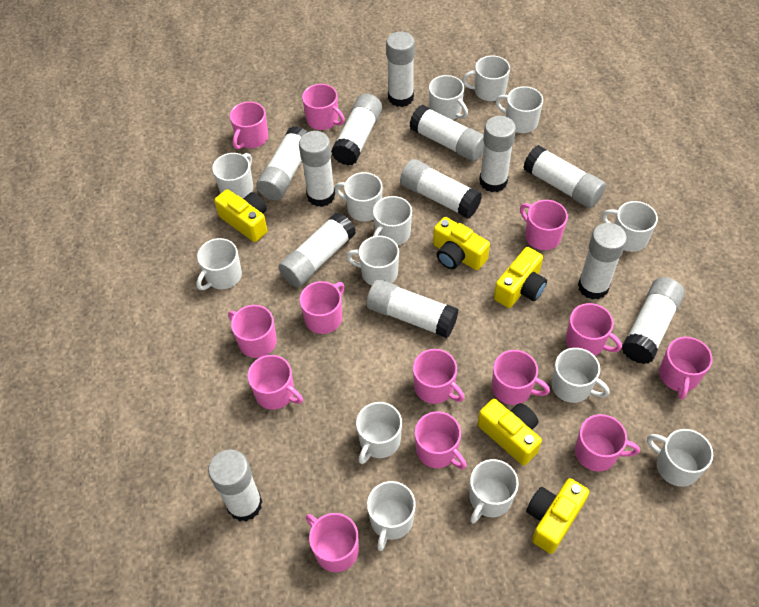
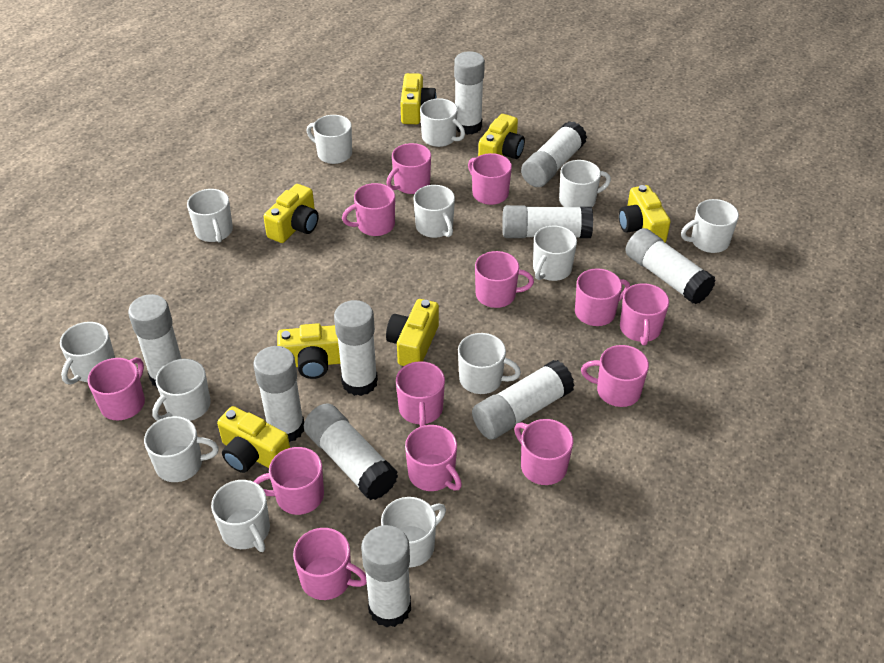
white glue stick: [208,450,263,522] [256,126,307,200] [278,212,356,287] [299,131,335,207] [331,94,382,166] [366,279,459,338] [386,32,415,107] [400,159,482,219] [409,105,484,161] [479,116,516,192] [523,145,606,208] [578,223,627,300] [622,277,685,364] = 13 -> [128,294,182,389] [253,346,304,442] [304,403,398,500] [334,300,378,396] [361,525,411,628] [454,51,485,135] [472,360,575,440] [502,205,593,238] [521,121,587,187] [625,228,716,304] = 10
white mug: [196,238,242,290] [212,153,253,198] [335,172,383,222] [346,236,399,285] [356,402,402,464] [367,481,416,551] [373,196,412,245] [429,75,468,120] [462,56,510,101] [470,459,519,524] [496,86,543,133] [551,348,609,403] [602,201,658,252] [647,429,713,487] = 14 -> [60,322,115,384] [144,416,219,482] [152,359,211,421] [187,189,233,243] [211,480,270,552] [306,115,352,164] [381,497,446,568] [414,185,455,238] [420,98,465,147] [458,333,521,394] [533,226,577,281] [559,160,611,207] [681,199,739,253] = 13
yellow camera: [214,189,268,242] [433,217,490,270] [478,399,542,466] [494,247,547,308] [526,478,589,554] = 5 -> [217,406,290,473] [263,184,318,243] [277,323,341,379] [386,299,439,366] [400,73,437,124] [478,114,525,159] [619,185,670,242] = 7

